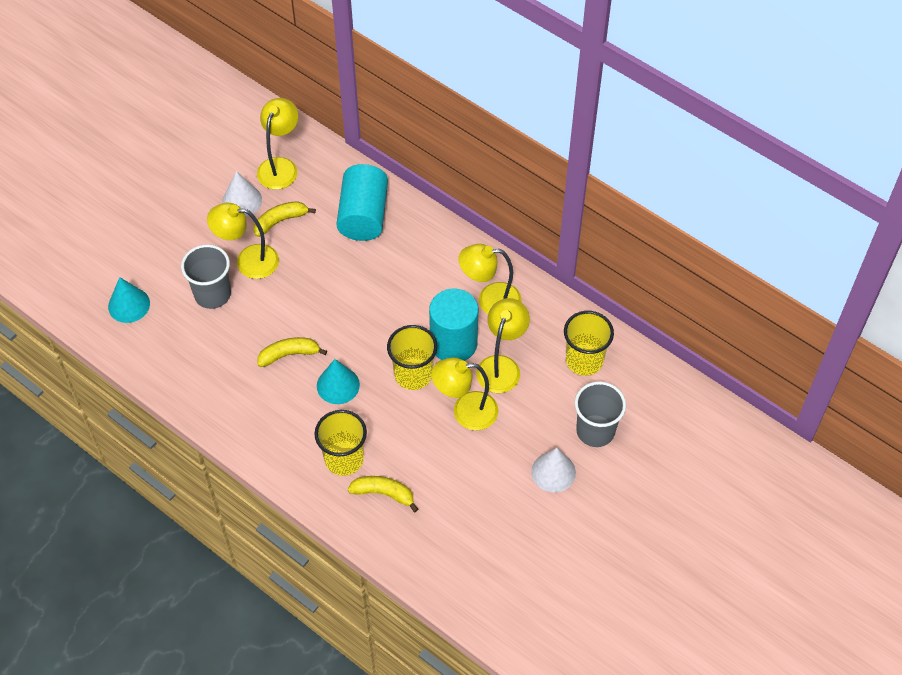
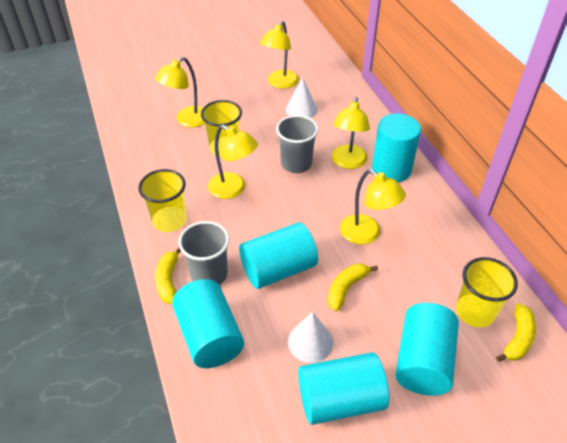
turquoise cone: [108,277,150,323] [317,359,360,404] = 2 -> none = 0
turquoise cylinder: [336,164,388,241] [429,288,478,361] = 2 -> [172,279,244,368] [239,222,318,289] [298,352,389,425] [372,114,421,182] [395,303,459,396] = 5

